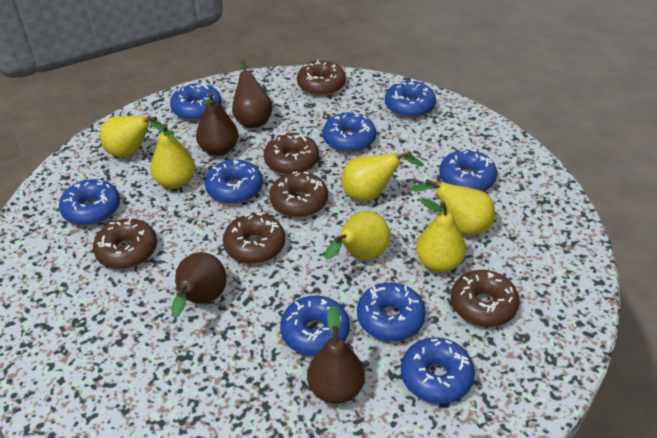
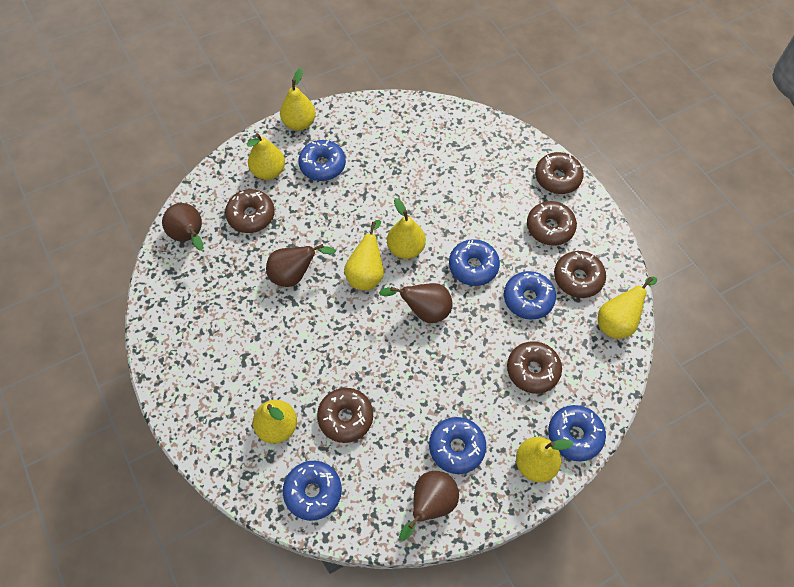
blue donut: [59,179,120,226] [170,83,222,121] [205,159,263,204] [280,295,350,356] [323,112,376,153] [357,283,426,341] [385,80,436,118] [401,338,475,404] [440,149,497,191] = 9 -> [283,461,342,521] [298,140,346,181] [429,417,486,474] [449,239,500,286] [504,271,556,320] [548,405,606,461] = 6
yellow pear: [100,116,169,158] [150,124,195,189] [324,211,390,260] [341,151,424,201] [411,179,495,235] [416,198,466,272] = 6 -> [246,133,285,180] [253,400,297,444] [280,68,316,130] [344,220,384,290] [387,198,426,259] [516,437,574,482] [598,277,657,339] = 7

